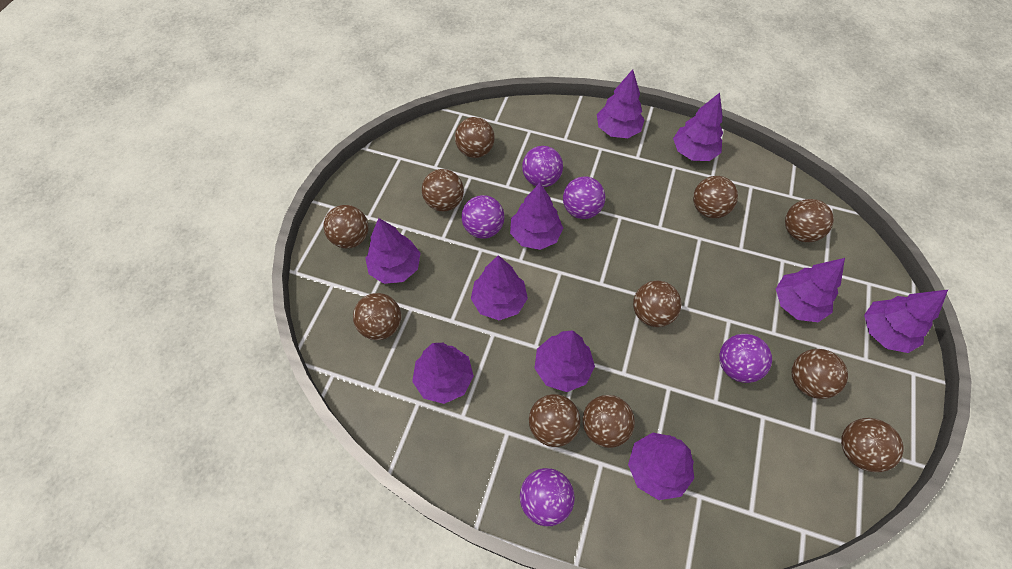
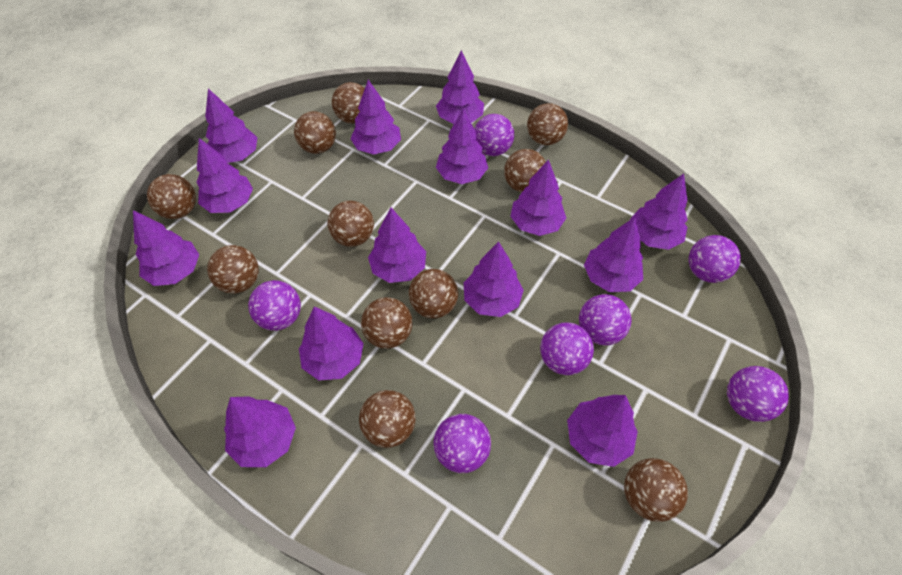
purple ball: [461,195,505,239] [520,468,575,526] [522,146,563,187] [563,176,605,219] [719,334,772,383] = 5 -> [248,280,301,331] [433,414,491,473] [474,114,514,156] [540,322,594,375] [579,294,632,345] [689,235,741,283] [727,366,789,422] = 7
purple tree: [365,218,420,284] [412,343,474,404] [471,255,528,320] [510,183,563,250] [535,330,595,392] [597,69,645,138] [628,433,694,500] [673,93,723,161] [776,258,845,322] [864,290,948,353] = 10 -> [133,210,199,286] [196,138,253,213] [205,88,258,163] [224,396,296,467] [299,306,364,380] [351,80,401,155] [368,208,426,283] [436,50,484,124] [436,109,488,184] [464,241,524,317] [510,159,566,236] [567,395,638,467] [584,217,643,292] [630,174,688,250] = 14

